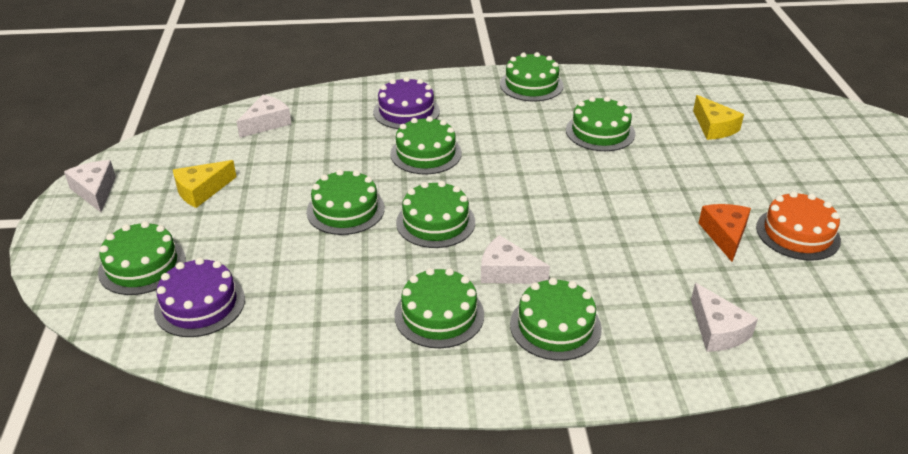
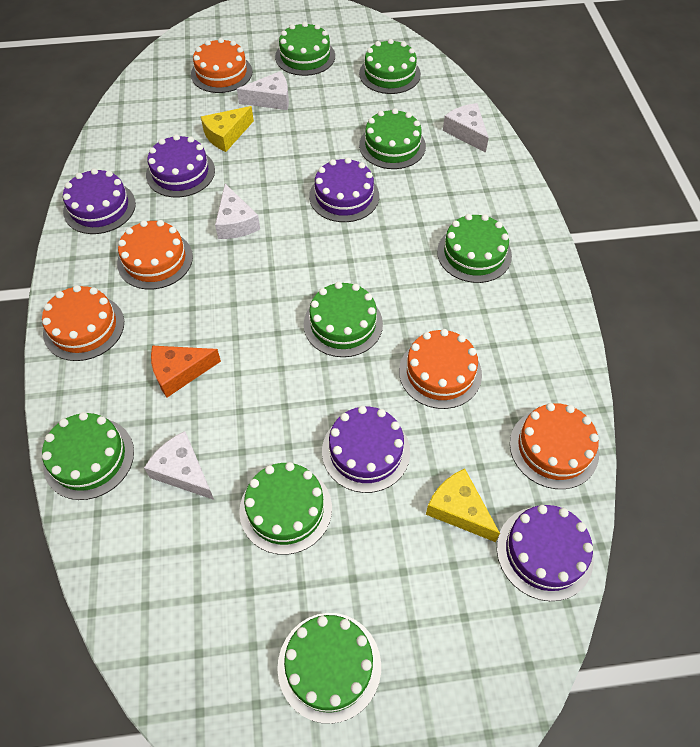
orange cake: [756,191,841,261] = 1 -> [42,285,124,361] [117,220,193,289] [191,38,252,93] [399,329,482,409] [510,403,599,489] = 5
purple cake: [154,257,245,337] [373,77,440,129] = 2 -> [63,168,136,234] [146,134,215,198] [309,158,379,222] [322,406,410,493] [497,505,594,601] = 5

